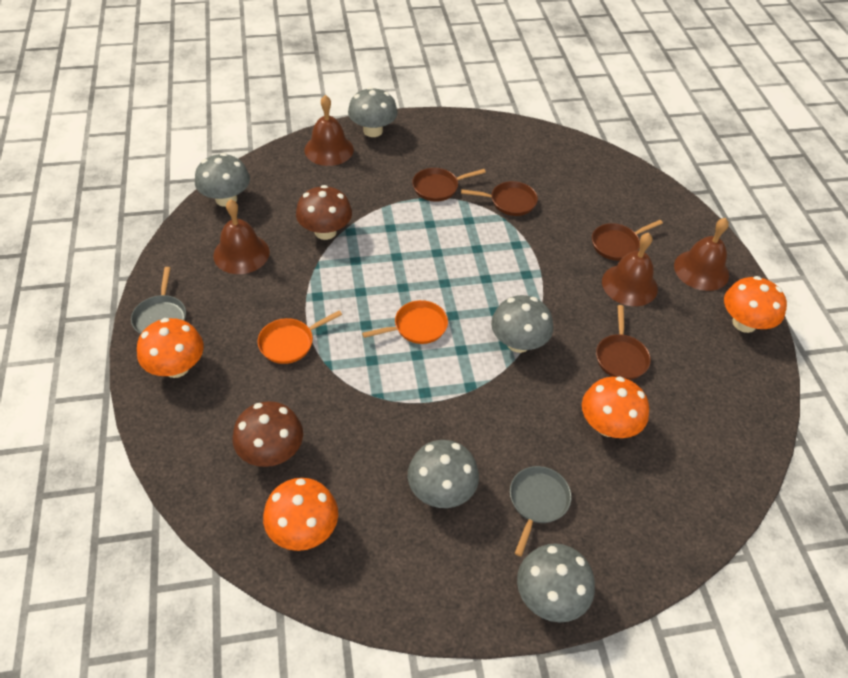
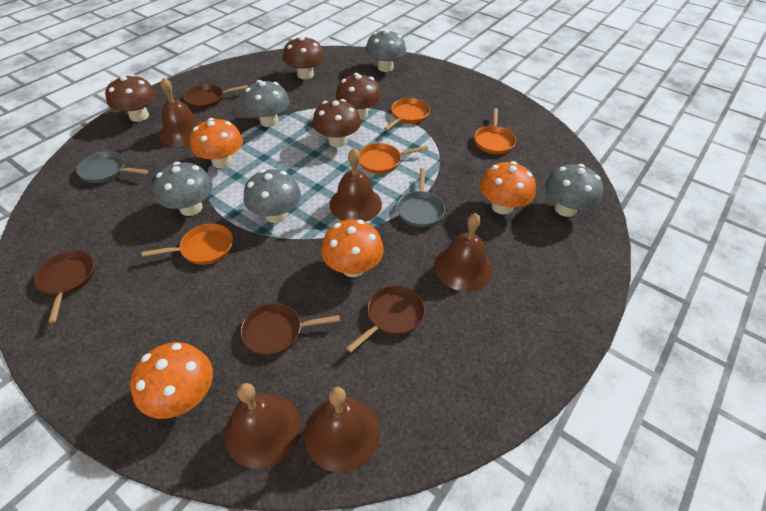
brown bell: [213,199,270,274] [304,95,354,166] [602,233,658,306] [674,218,729,291] = 4 -> [159,77,201,147] [225,383,301,469] [304,387,380,473] [329,148,382,222] [434,213,493,292] = 5
brown mushroom: [233,401,303,467] [296,185,352,240] = 2 -> [105,74,156,122] [283,36,324,79] [312,99,361,147] [336,73,381,119] = 4
orange pan: [258,311,342,364] [362,300,448,344] = 2 -> [142,224,233,265] [359,143,428,174] [384,98,430,131] [474,108,516,154] = 4

